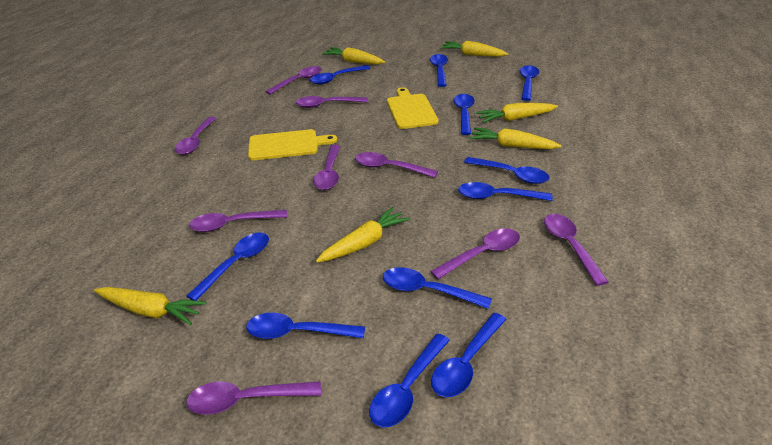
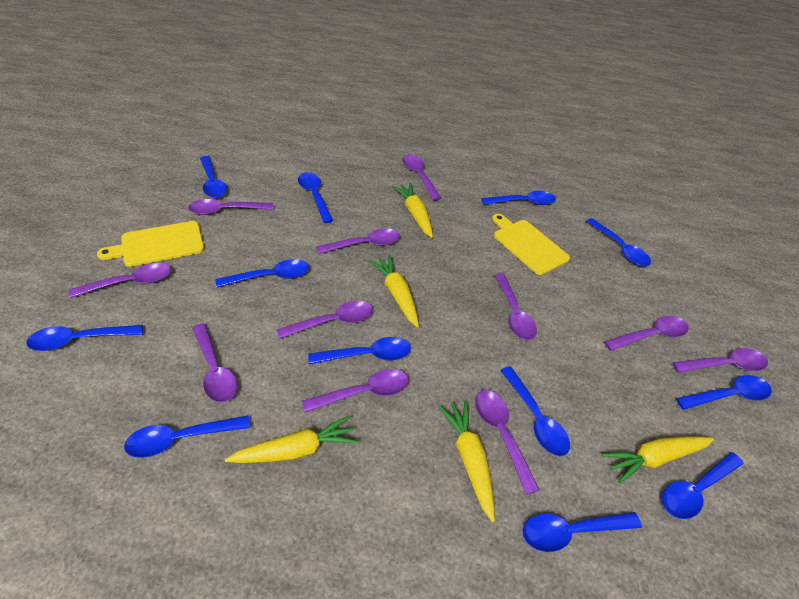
blue spoon: [187,232,269,301] [246,313,365,339] [310,65,370,84] [369,333,450,427] [383,267,492,309] [430,54,448,87] [431,313,506,397] [453,94,475,135] [458,182,553,201] [464,157,549,184] [519,65,539,101] = 11 -> [27,325,143,351] [124,415,250,458] [200,156,227,198] [216,259,309,287] [298,172,334,223] [308,337,411,364] [481,191,556,205] [500,366,570,456] [523,512,642,552] [586,218,651,266] [662,452,744,519] [676,375,772,410] = 12
purple spoon: [175,117,217,155] [186,381,321,415] [189,210,287,232] [265,66,322,95] [296,96,368,108] [313,145,341,190] [355,152,438,178] [430,229,520,279] [544,214,608,286] = 9 -> [69,263,171,298] [188,199,273,215] [192,323,237,403] [276,301,373,339] [302,369,409,413] [316,228,400,254] [402,155,441,201] [475,390,540,495] [494,273,537,340] [604,316,689,351] [673,348,768,373] = 11
yellow carrot: [94,287,207,325] [316,207,410,263] [322,47,385,64] [440,41,508,57] [470,128,562,149] [476,103,558,123] = 6 -> [225,415,358,463] [368,255,419,328] [392,183,433,238] [438,401,495,522] [602,436,714,484] = 5

